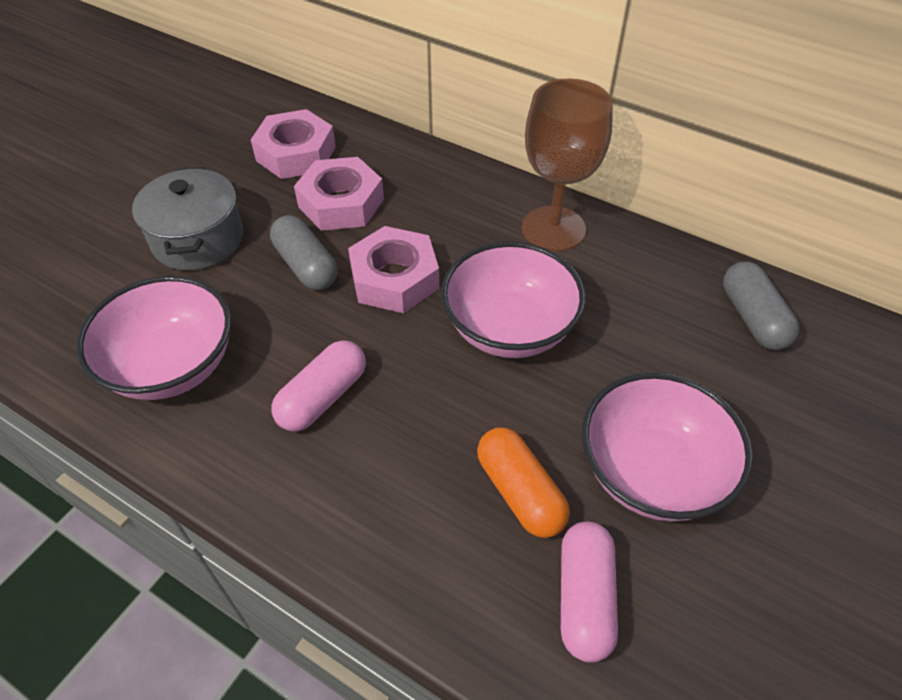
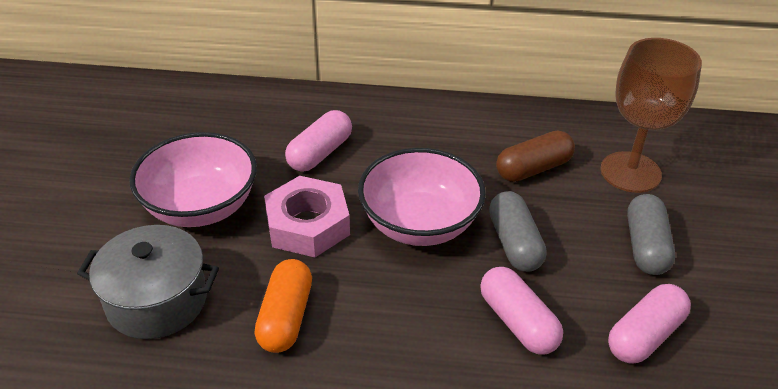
brown capsule: none = 0 -> [496,130,575,182] = 1
pink bowl: [76,276,231,400] [441,242,586,358] [582,372,753,521] = 3 -> [129,132,257,227] [358,148,486,246] = 2
pink capsule: [271,340,366,431] [561,521,618,663] = 2 -> [285,110,352,171] [480,267,563,355] [608,284,691,364] = 3
pink nut: [251,109,336,179] [294,157,384,231] [348,226,439,313] = 3 -> [264,176,350,257] = 1

